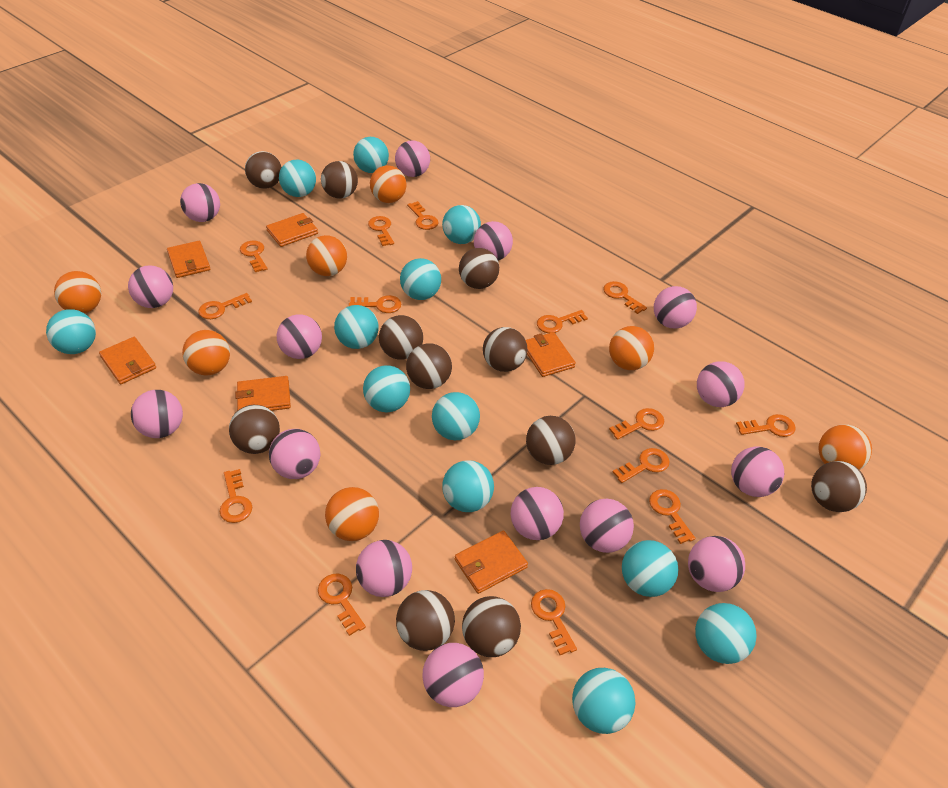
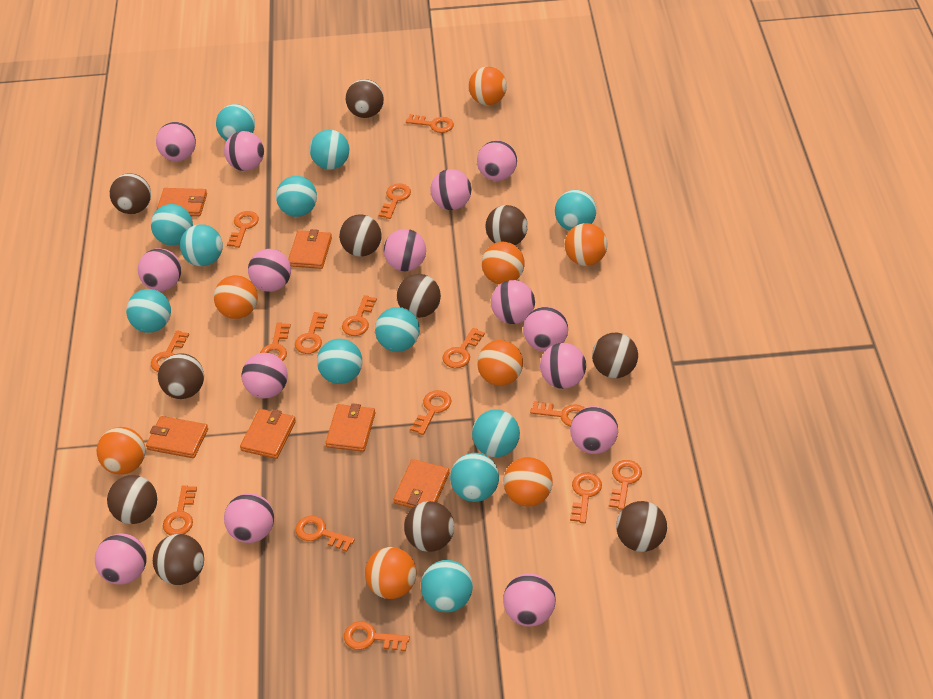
orange ball: [54,271,101,313] [182,330,230,376] [306,235,347,276] [325,487,379,541] [370,165,406,203] [609,326,654,370] [818,425,872,470] = 7 -> [97,427,145,475] [214,275,258,319] [365,547,417,599] [469,67,507,105] [477,340,523,386] [482,242,524,284] [503,457,553,507] [565,223,608,266] = 8
orange key: [198,293,252,319] [219,469,252,523] [240,241,268,272] [318,573,366,636] [349,295,401,313] [368,216,394,246] [407,201,439,230] [531,589,577,655] [537,310,588,333] [603,281,647,314] [609,408,664,440] [613,448,670,483] [649,489,695,544] [736,414,796,437] = 14 -> [151,330,189,372] [163,485,197,535] [227,211,259,248] [260,322,291,361] [295,312,328,354] [295,516,355,552] [342,295,377,336] [344,621,410,651] [378,184,411,219] [406,114,454,133] [410,390,451,435] [442,328,485,368] [530,401,584,427] [570,473,602,523] [609,460,642,510] = 15

